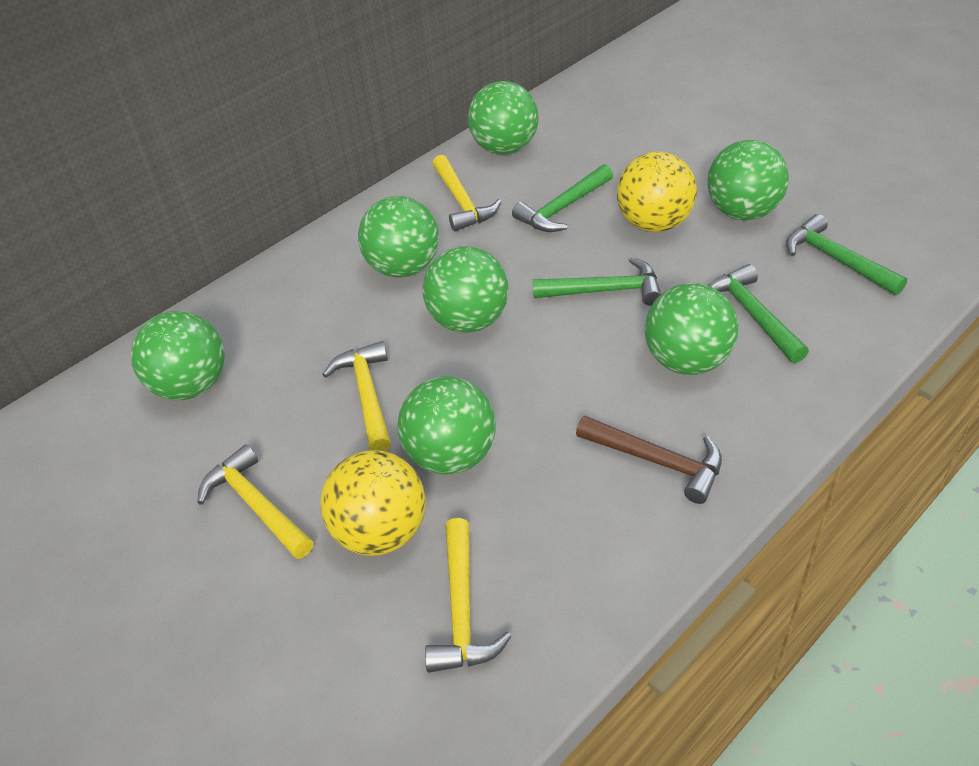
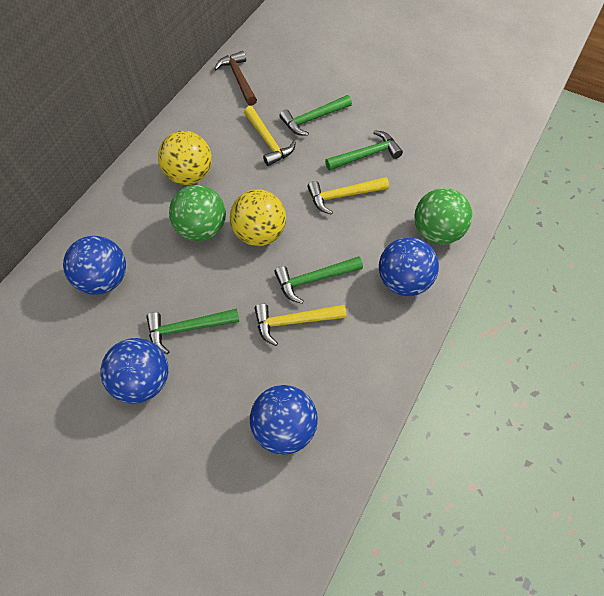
blue ball: none = 0 -> [63,236,126,295] [101,338,168,404] [250,385,318,455] [379,237,439,296] = 4
green ball: [131,311,225,400] [358,196,439,278] [397,376,496,474] [422,246,508,333] [468,81,539,155] [645,283,738,375] [707,140,789,220] = 7 -> [169,185,226,241] [414,188,472,245] = 2
yellow hammer: [197,444,313,559] [322,341,391,452] [425,518,512,673] [432,155,502,231] = 4 -> [244,106,296,166] [254,304,346,346] [307,177,389,215] = 3

